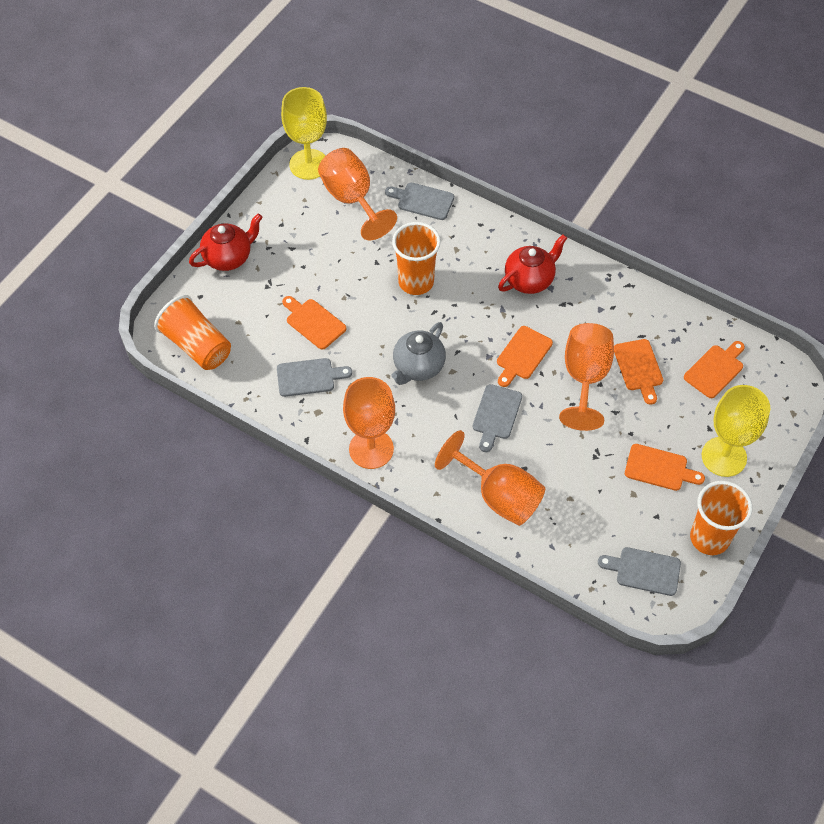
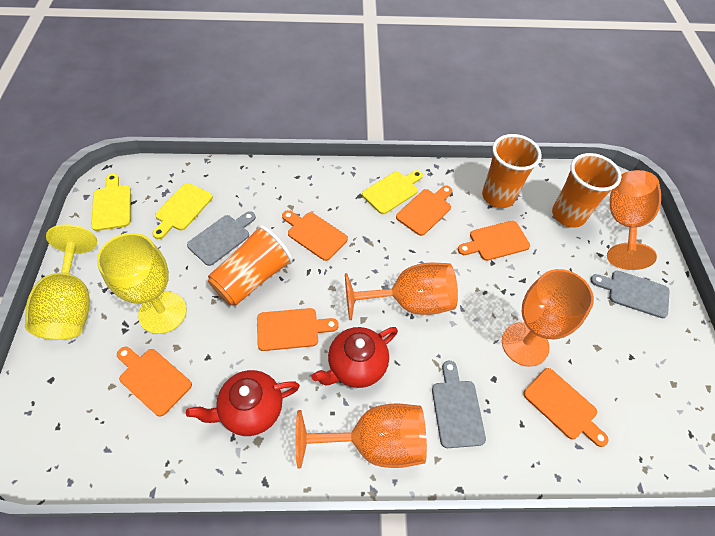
grey cutting board: [277,358,352,397] [385,182,454,220] [473,384,522,452] [598,547,681,596] = 4 -> [187,211,256,266] [432,361,486,448] [591,271,670,318] = 3
grey teapot: [392,322,446,385] = 1 -> none = 0
orange cutting board: [282,296,346,350] [497,326,553,387] [614,339,663,405] [625,444,705,491] [684,341,745,398] = 5 -> [117,347,192,417] [257,308,339,351] [282,210,348,261] [396,185,452,236] [458,221,530,261] [523,368,609,447] = 6
yellow cutting board: none = 0 -> [91,174,131,231] [152,183,213,239] [362,170,423,214] = 3

